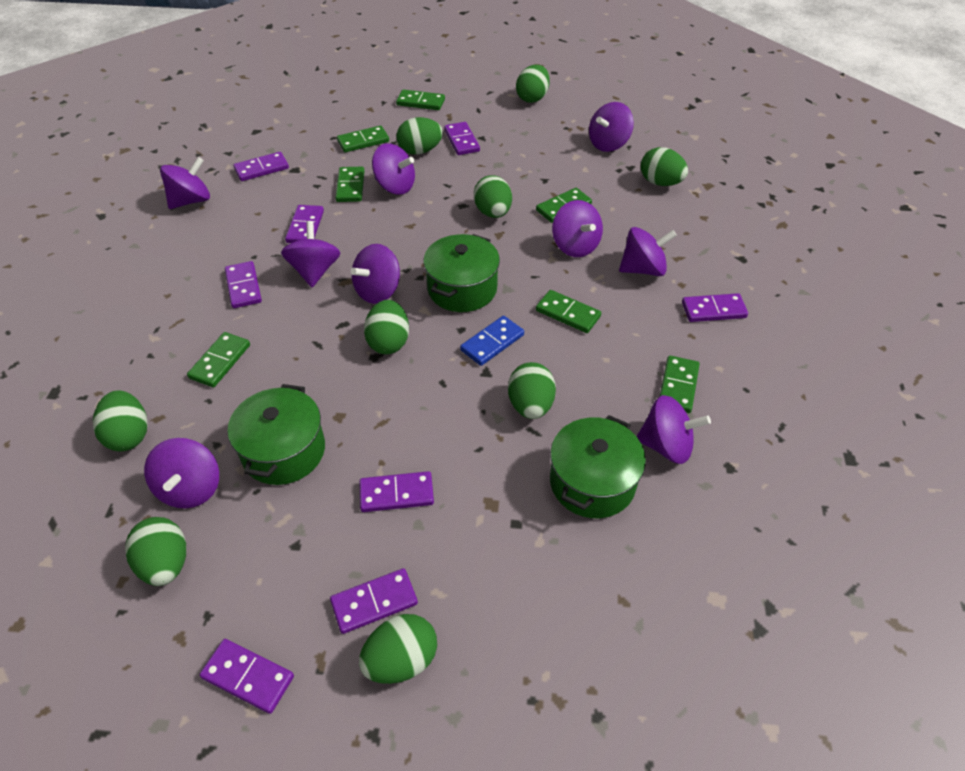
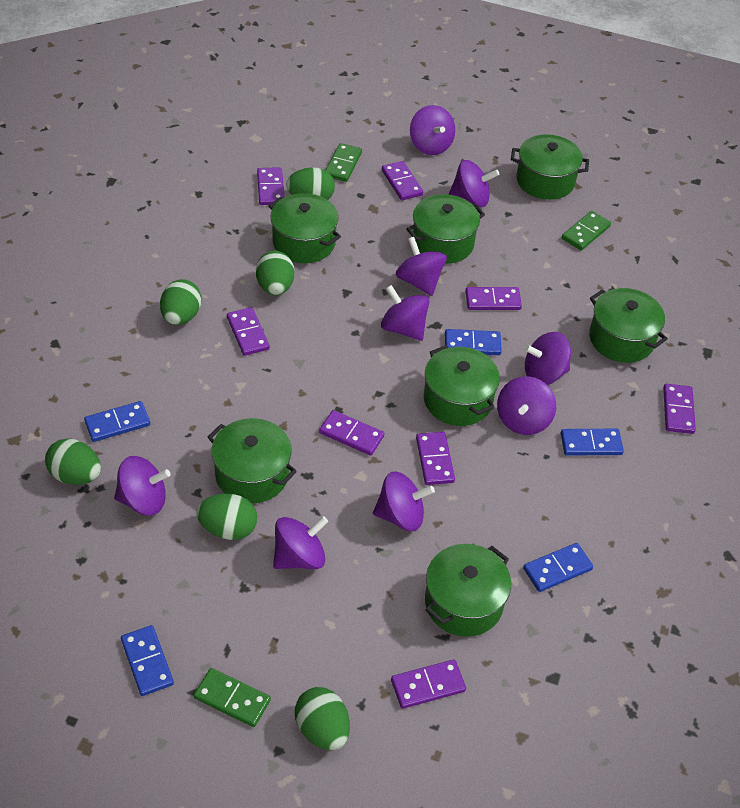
blue domino: [460,316,524,366] = 1 -> [84,401,150,442] [121,625,174,696] [445,329,502,355] [523,543,593,592] [561,429,624,456] = 5
green domino: [187,332,250,387] [335,167,364,202] [337,126,389,152] [396,89,445,110] [536,188,592,223] [536,290,601,333] [660,356,700,413] = 7 -> [194,668,271,727] [325,143,362,182] [562,211,611,250] = 3
green egg: [93,390,148,451] [125,517,186,586] [359,614,437,684] [364,300,409,354] [396,117,443,155] [474,175,512,218] [508,362,556,419] [516,65,550,103] [641,147,688,186] = 9 -> [45,438,101,485] [160,279,202,325] [196,494,257,540] [256,251,295,295] [286,167,335,200] [295,687,350,750] = 6
green pot: [228,384,325,485] [423,234,500,312] [550,415,646,518] = 3 -> [208,418,297,503] [269,193,341,263] [406,194,485,264] [424,345,500,426] [425,544,511,637] [511,134,589,200] [589,288,668,363] = 7

